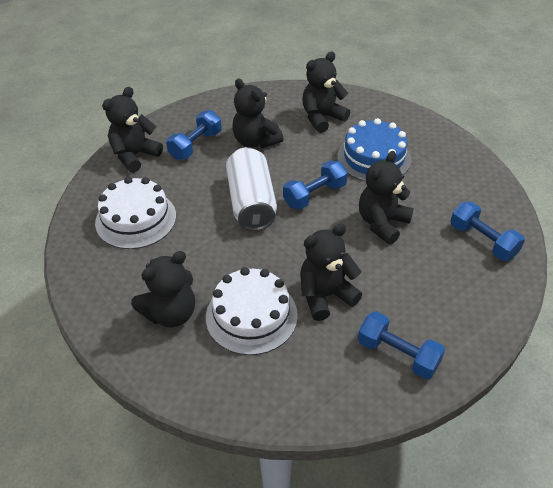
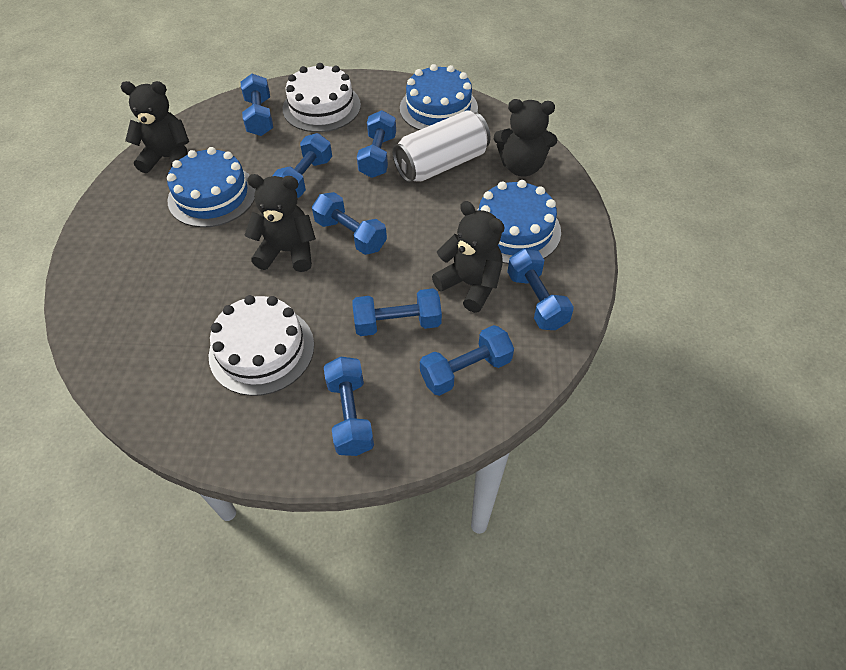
black teddy bear: [102,87,163,173] [131,251,195,327] [232,78,283,148] [300,224,362,321] [302,52,350,133] [359,151,414,244] = 6 -> [121,81,189,173] [244,174,316,272] [432,201,505,313] [494,99,557,177] = 4
blue cake: [337,118,411,182] = 1 -> [167,147,256,228] [400,64,478,130] [476,180,561,264] = 3
blue dumbbell: [166,110,222,160] [283,160,348,210] [358,311,445,379] [450,202,525,261] = 4 -> [241,74,273,136] [272,133,332,198] [312,192,387,255] [324,356,374,456] [352,288,442,336] [357,110,396,178] [420,325,514,396] [507,248,574,330] = 8

